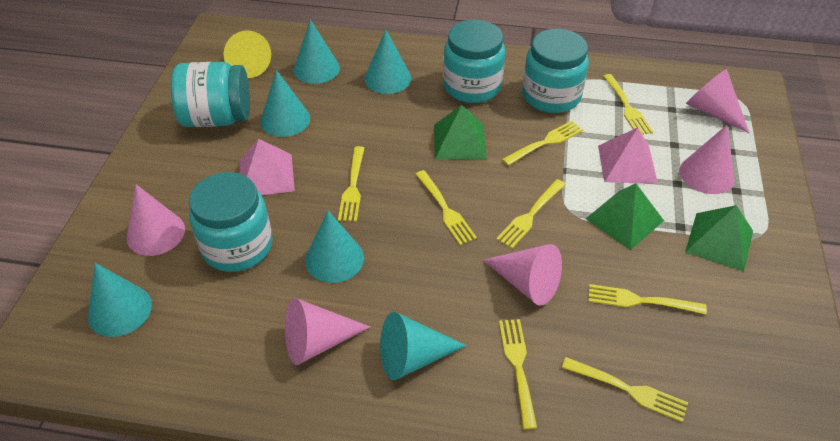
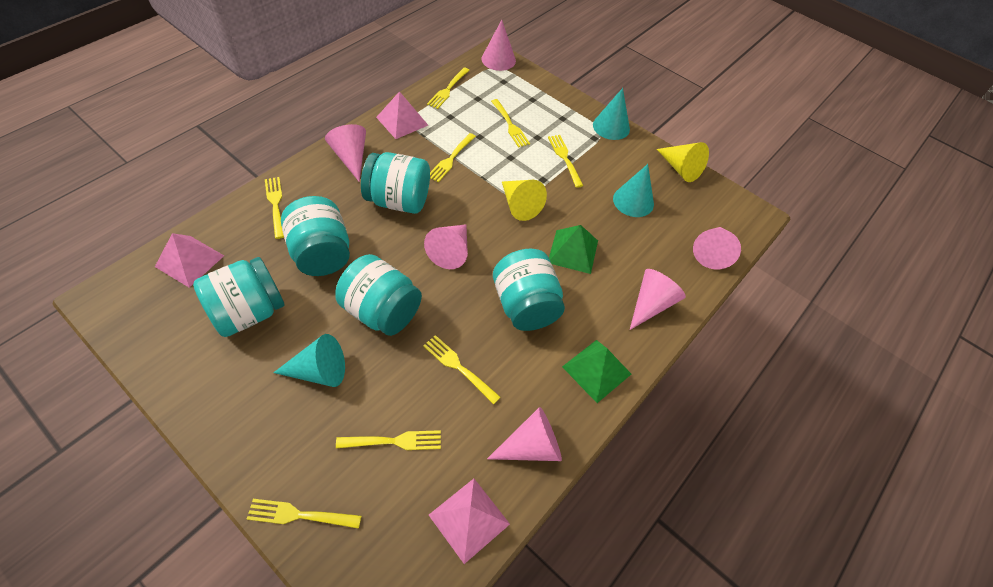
green pyramid: [434,105,486,159] [586,183,664,250] [685,205,753,271] = 3 -> [549,225,598,274] [562,340,631,403] = 2
pink cone: [127,184,185,256] [285,298,370,365] [483,244,562,306] [680,125,734,194] [686,69,749,133] = 5 -> [325,124,366,182] [424,224,468,269] [482,20,516,71] [487,407,562,461] [630,269,686,330] [693,227,741,269] = 6
pink pyramid: [240,139,295,195] [598,127,658,184] = 2 -> [155,233,224,288] [376,91,428,139] [429,479,510,564] = 3
turquoise cone: [88,263,152,337] [260,70,310,137] [293,20,340,84] [305,211,364,283] [364,30,412,94] [380,312,467,380] = 6 -> [273,334,345,387] [593,88,630,140] [613,164,654,217] = 3
turquoise jar: [171,62,250,127] [189,172,273,272] [443,20,505,103] [522,29,589,113] = 4 -> [193,257,285,337] [281,196,350,276] [335,254,422,336] [361,152,430,214] [493,249,565,331] = 5
yellow cone: [223,30,271,78] = 1 -> [502,180,547,221] [657,142,709,182] = 2

